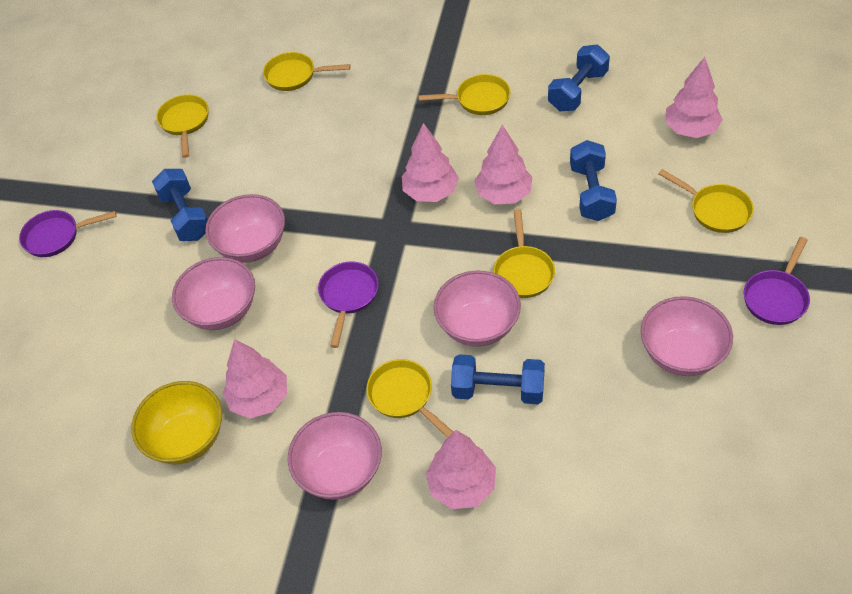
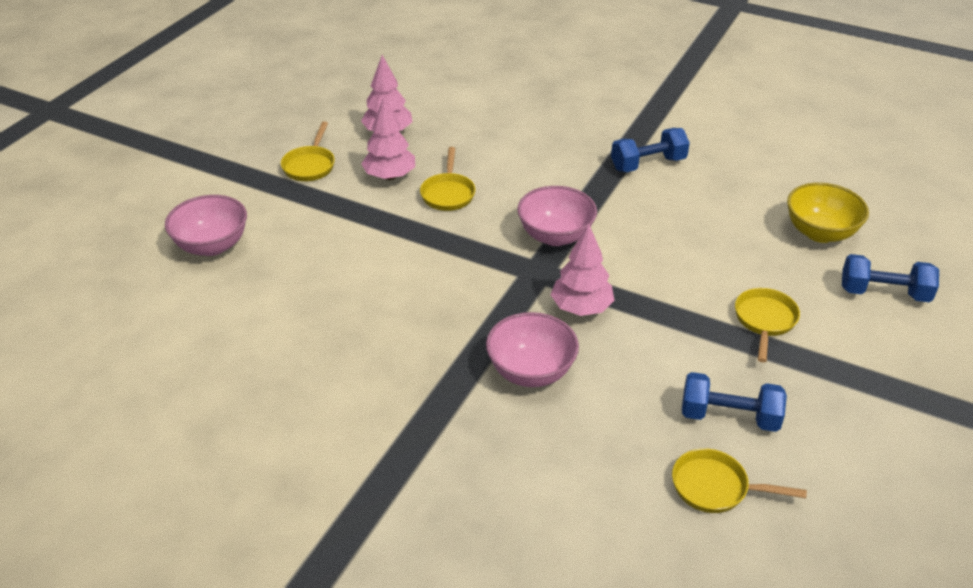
blue dumbbell: [152,169,208,241] [451,354,545,404] [548,44,610,111] [570,140,617,221] = 4 -> [611,128,690,172] [682,372,787,432] [842,254,939,302] = 3
pink bowl: [172,257,255,330] [205,194,285,263] [288,412,382,500] [434,270,521,347] [641,296,733,376] = 5 -> [165,195,247,256] [486,312,579,387] [517,186,597,246] = 3
pink tree: [222,339,287,419] [402,123,459,202] [426,430,496,509] [474,125,532,204] [665,57,723,138] = 5 -> [361,55,412,131] [361,97,415,180] [550,224,615,316] = 3
purple pan: [19,210,117,257] [318,261,379,348] [744,237,810,325] = 3 -> none = 0
yellow pan: [156,94,209,158] [263,52,350,91] [366,359,453,438] [418,74,511,115] [494,209,555,298] [659,169,754,233] = 6 -> [281,121,335,181] [420,147,475,211] [672,448,807,513] [735,288,800,362] = 4

